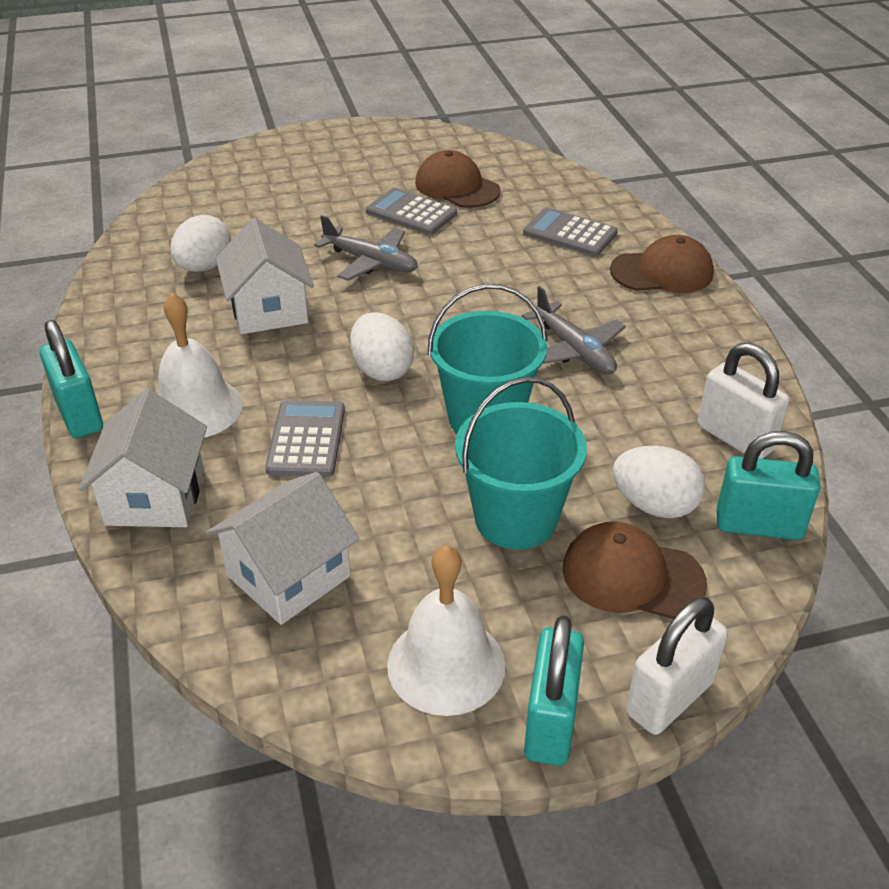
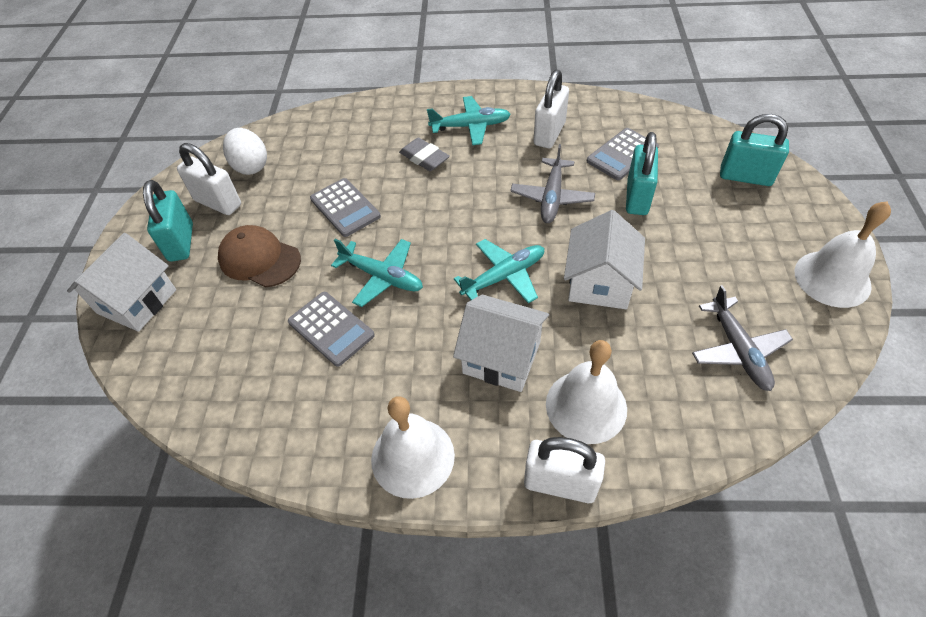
brown cap: [415,150,500,208] [562,521,707,619] [610,235,714,293] = 3 -> [218,225,301,287] = 1
grey eraser: none = 0 -> [399,138,450,171] = 1
turquoise bucket: [428,284,547,433] [455,377,587,550] = 2 -> none = 0
turquoise plane: none = 0 -> [331,239,423,307] [427,96,511,145] [454,239,544,303] = 3
white bell: [158,293,243,438] [387,545,506,716] = 2 -> [371,396,455,499] [546,340,627,444] [795,202,891,308] = 3
white egg: [170,215,231,272] [350,312,414,381] [612,446,706,518] = 3 -> [223,128,267,175] = 1
white padlock: [626,597,728,735] [698,343,789,459] = 2 -> [177,143,241,215] [524,437,605,503] [534,70,569,148] = 3

